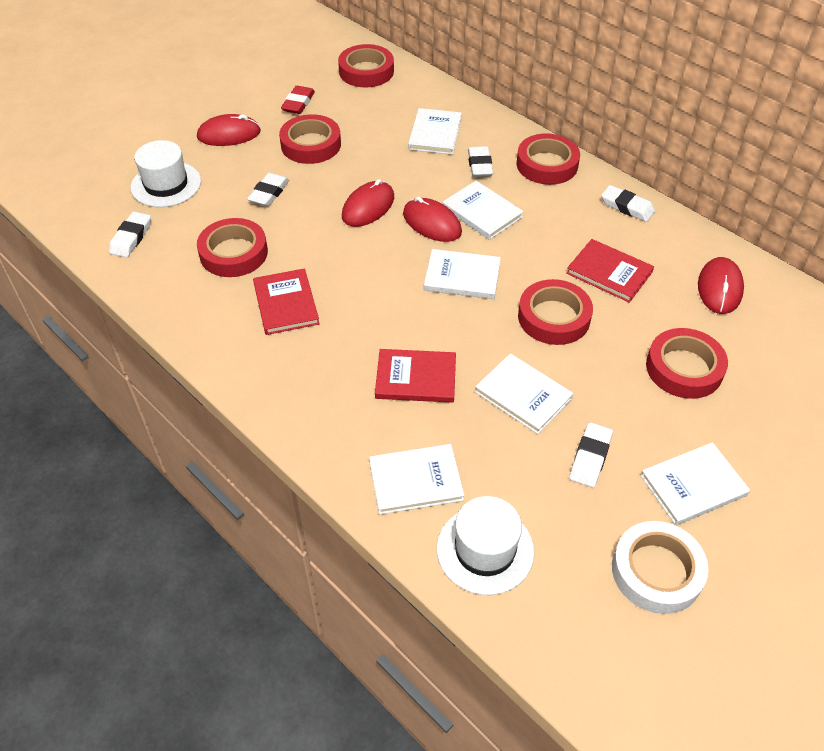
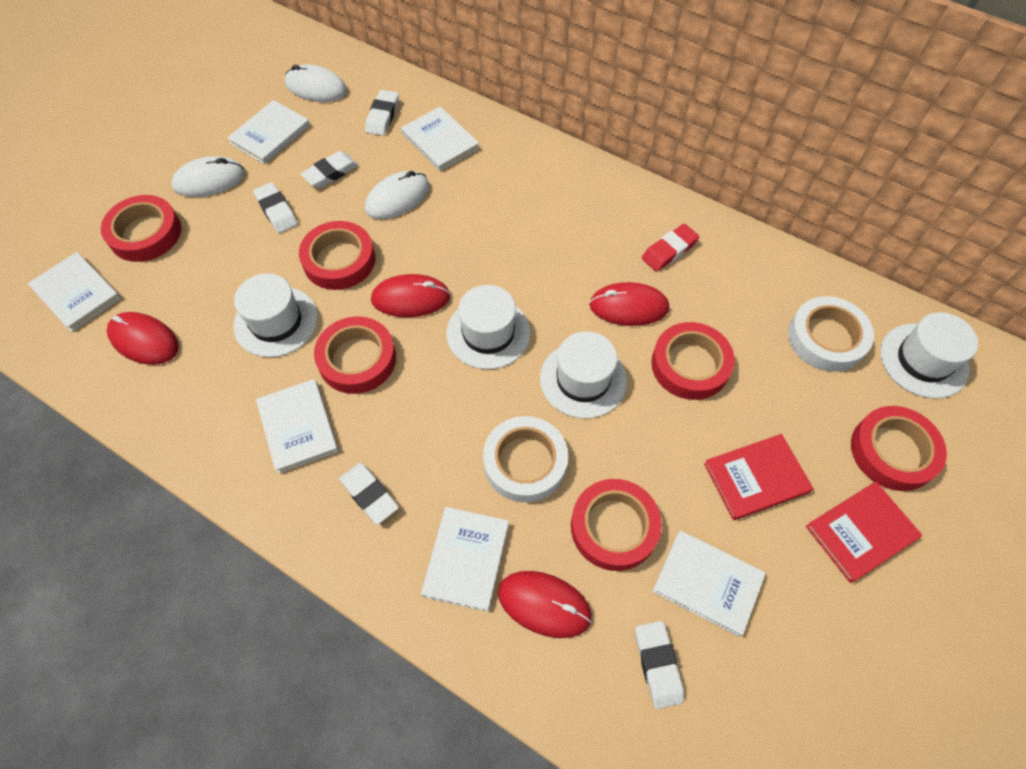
red book: [253,268,320,335] [375,349,456,403] [566,239,654,303] = 3 -> [704,434,814,520] [806,481,922,583] = 2
white hat: [131,140,201,207] [437,496,534,595] = 2 -> [233,273,318,357] [446,285,530,369] [540,331,627,419] [880,312,978,398] = 4
white mouse: none = 0 -> [171,156,245,197] [285,64,347,102] [365,171,429,219] = 3
white tape: [612,521,708,614] = 1 -> [483,416,568,502] [788,296,874,372] = 2

